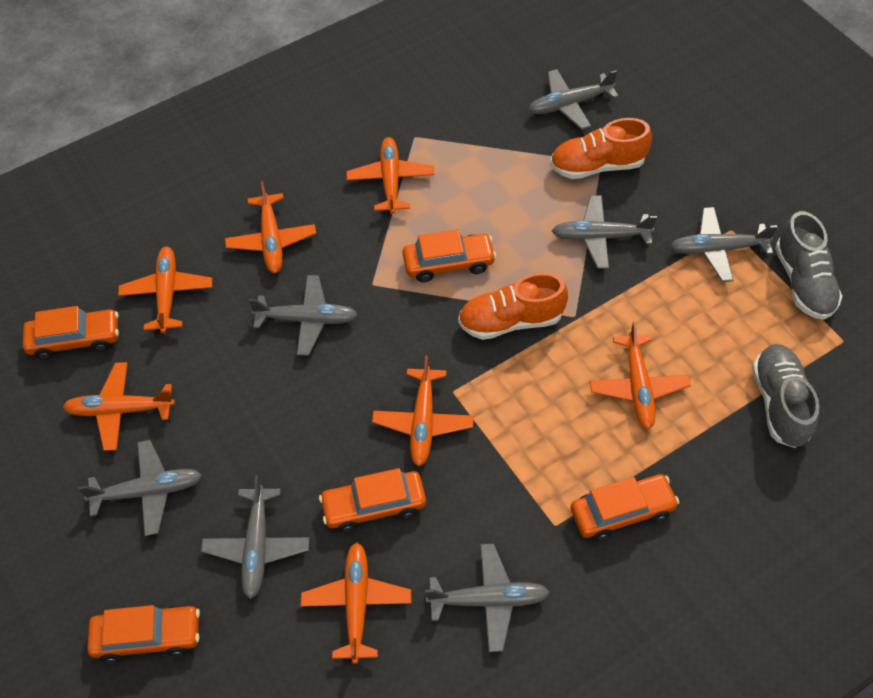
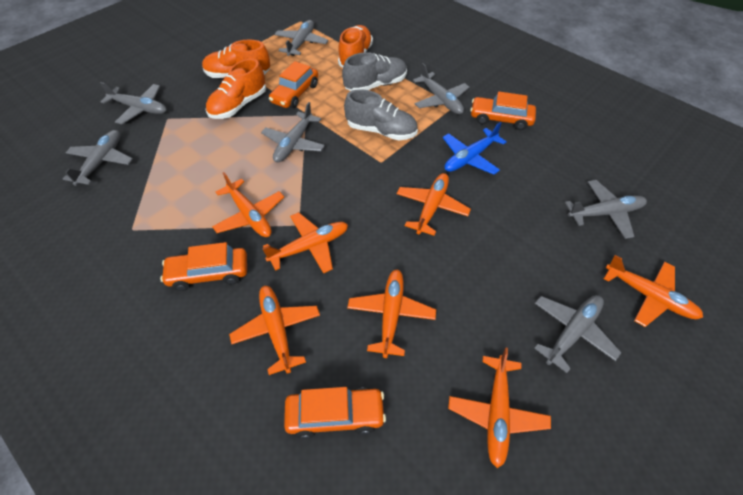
blue plane: none = 0 -> [443,122,507,175] = 1
orange car: [23,306,119,360] [87,605,200,663] [319,468,426,532] [403,229,496,282] [571,474,679,541] = 5 -> [160,242,247,291] [269,61,318,108] [284,387,386,439] [470,91,536,130] = 4
orange shoe: [458,273,568,340] [550,118,652,179] = 2 -> [202,39,270,78] [206,59,266,119] [338,25,373,67] = 3

